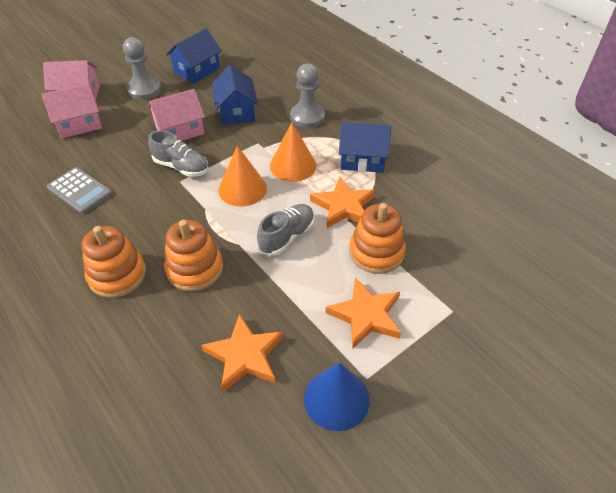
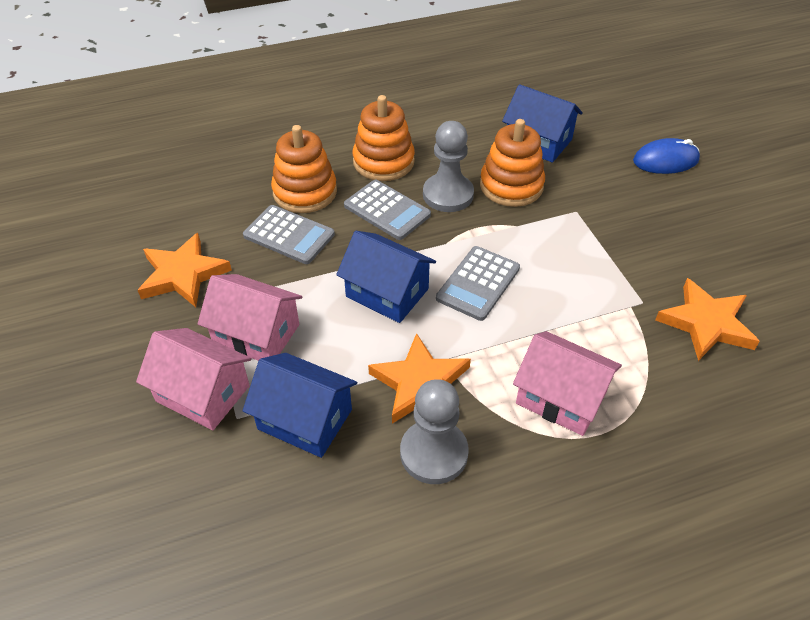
blue cone: [304,363,370,431] = 1 -> none = 0
blue mouse: none = 0 -> [633,138,700,174] = 1
grey calculator: [47,167,112,214] = 1 -> [243,205,335,264] [344,180,431,240] [436,246,520,321] = 3
grey shoe: [148,130,208,177] [257,204,315,255] = 2 -> none = 0
orange cone: [218,146,267,207] [270,123,316,182] = 2 -> none = 0

